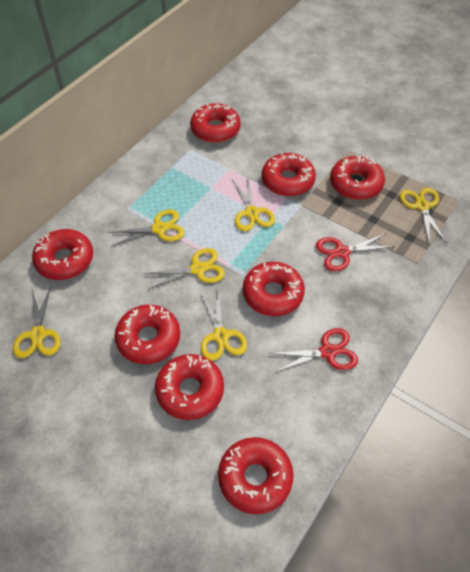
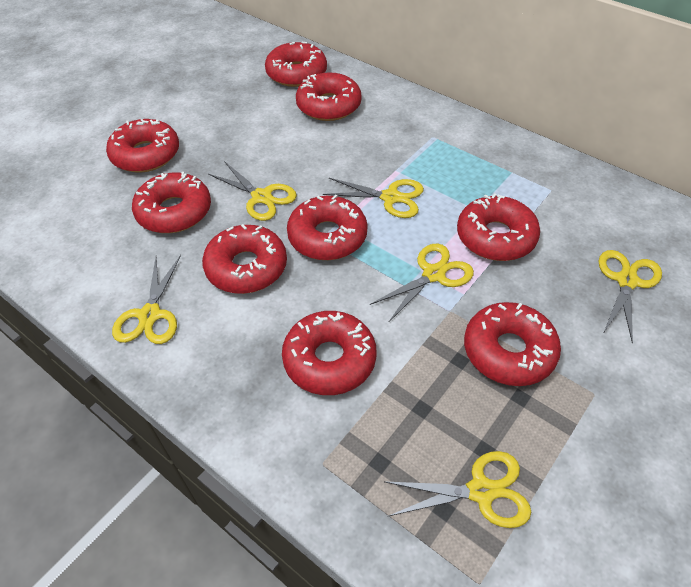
red donut: [32,229,93,280] [114,305,180,364] [155,354,224,420] [190,103,241,143] [218,437,293,514] [243,261,305,316] [262,152,316,196] [330,155,385,200] = 8 -> [106,119,179,173] [132,172,211,233] [202,224,287,294] [265,42,327,87] [282,311,377,395] [287,194,368,260] [296,72,362,121] [457,193,540,261] [464,302,561,386] = 9
red scissors: [269,328,358,372] [316,233,394,271] = 2 -> none = 0

